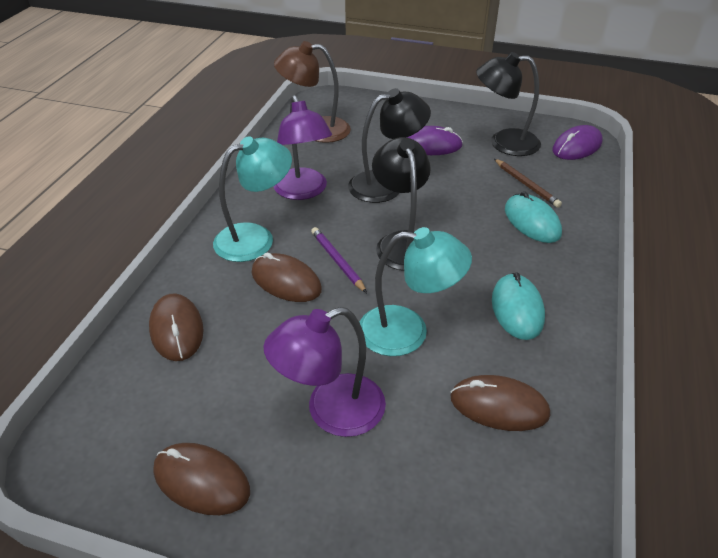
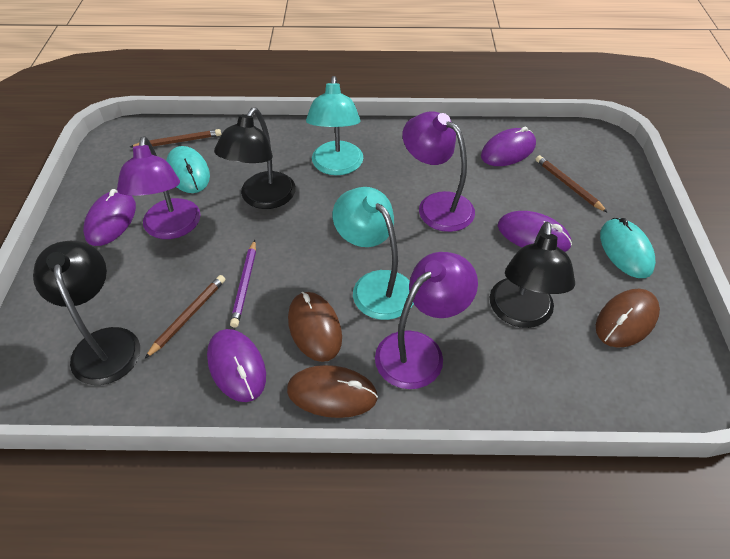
brown lamp: [274,41,351,143] = 1 -> none = 0
brown mouse: [149,293,204,361] [153,443,250,515] [252,253,322,302] [450,375,550,431] = 4 -> [287,365,378,418] [288,292,342,362] [596,289,660,348] = 3
brown pencil: [494,159,562,208] = 1 -> [130,129,221,148] [145,275,225,359] [536,155,608,213] = 3
purple lamp: [263,307,386,437] [273,95,332,200] = 2 -> [117,136,201,239] [375,252,478,389] [403,111,475,232] = 3
purple mouse: [406,126,463,155] [553,125,603,160] = 2 -> [83,189,136,246] [207,329,266,402] [481,127,536,166] [498,211,572,252] = 4

